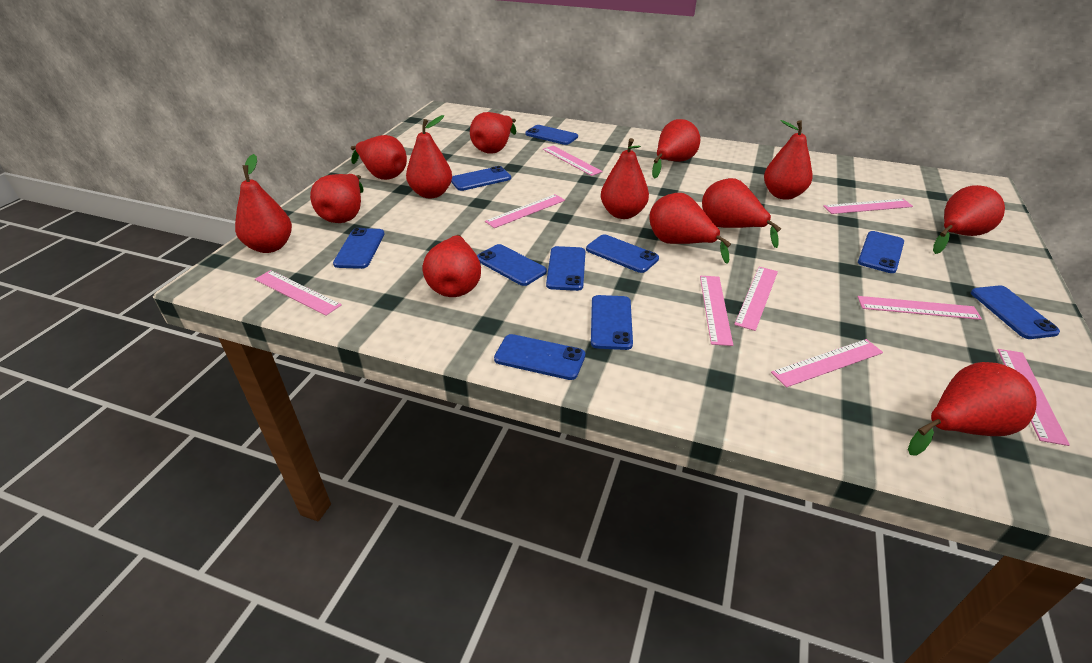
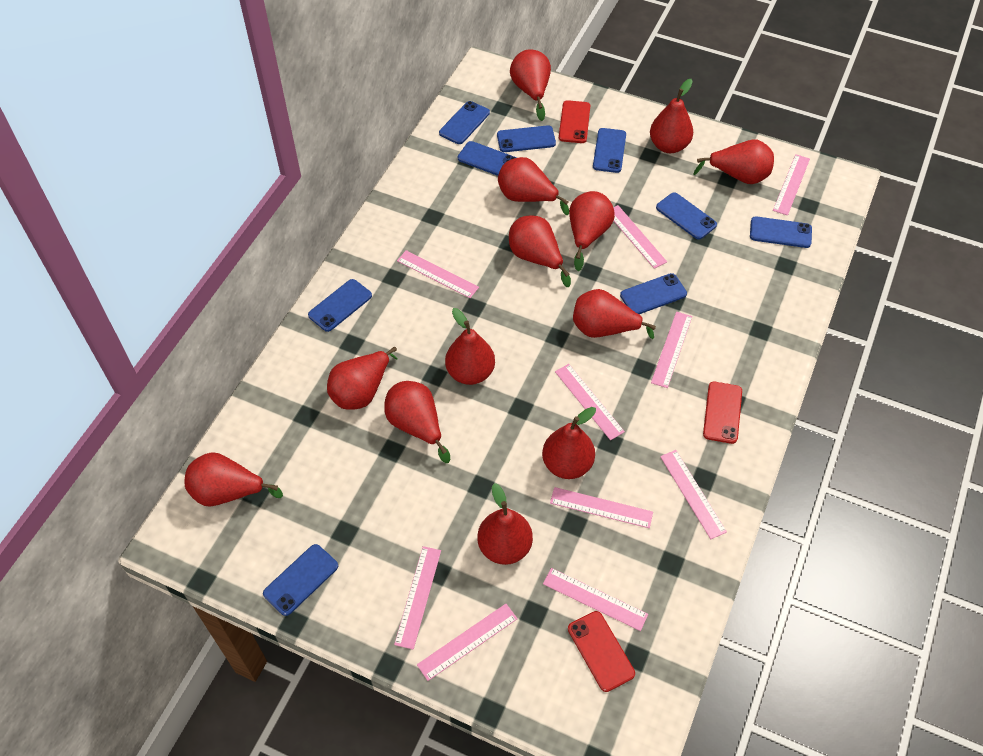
blue phone: [333,228,385,269] [451,166,511,191] [477,244,547,286] [494,334,585,380] [525,125,578,145] [546,246,586,291] [586,234,659,273] [591,295,633,350] [858,231,904,273] [971,285,1060,339] = 10 -> [263,544,338,616] [308,279,372,332] [439,101,490,144] [458,141,516,176] [497,125,556,152] [593,128,626,173] [620,273,687,314] [656,192,717,240] [750,216,812,248] = 9
pink ruler: [255,270,342,316] [485,194,565,228] [543,146,603,176] [700,276,733,346] [734,267,778,331] [771,339,883,387] [823,199,913,214] [858,296,982,320] [998,349,1070,446] = 9 -> [394,546,441,649] [397,250,479,298] [417,604,518,681] [543,568,648,631] [550,487,653,528] [555,364,625,440] [613,205,667,269] [651,312,692,388] [660,450,727,539] [773,154,810,216] = 10
red phone: none = 0 -> [559,100,590,143] [568,611,635,692] [703,382,742,444] = 3

